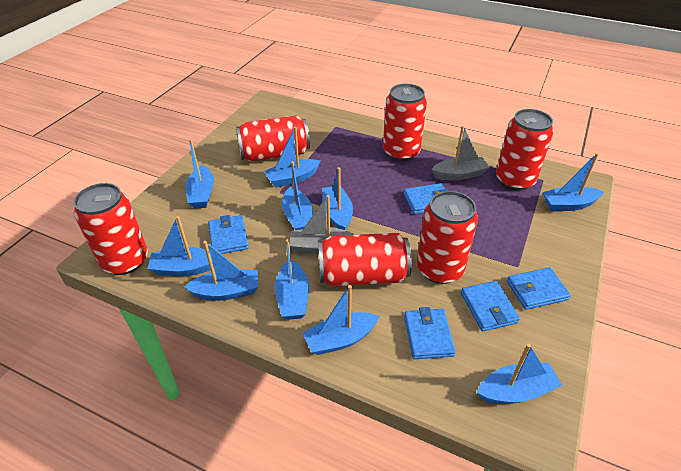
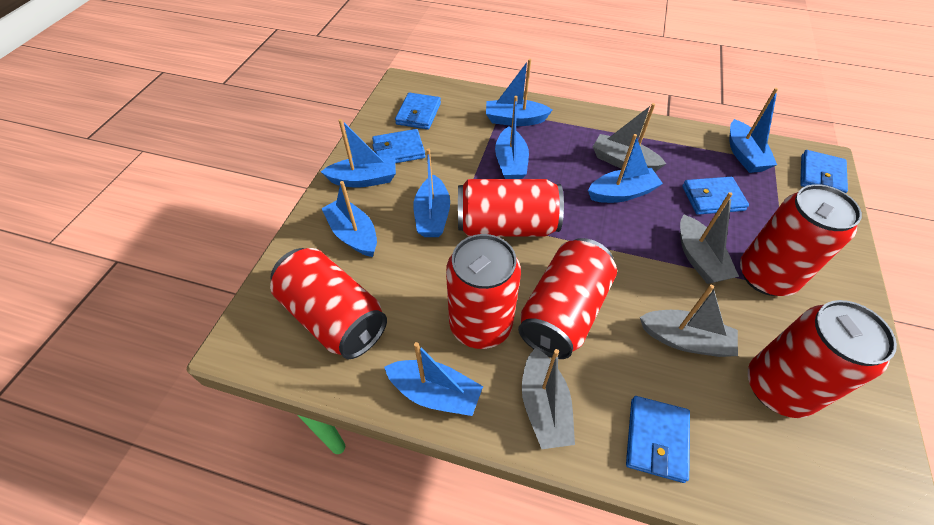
blue boat: [147,216,214,276] [184,241,258,301] [185,139,214,208] [264,127,320,188] [275,239,309,320] [282,161,313,230] [303,285,379,355] [322,167,353,230] [477,344,563,404] [543,153,604,211] = 10 -> [321,119,396,188] [321,181,377,257] [384,342,483,416] [413,148,450,237] [486,59,553,126] [495,96,529,179] [588,134,663,203] [729,88,778,173] = 8
grey boat: [290,195,355,254] [432,125,489,181] = 2 -> [522,348,575,449] [593,103,666,172] [640,285,738,357] [680,192,739,284] = 4

